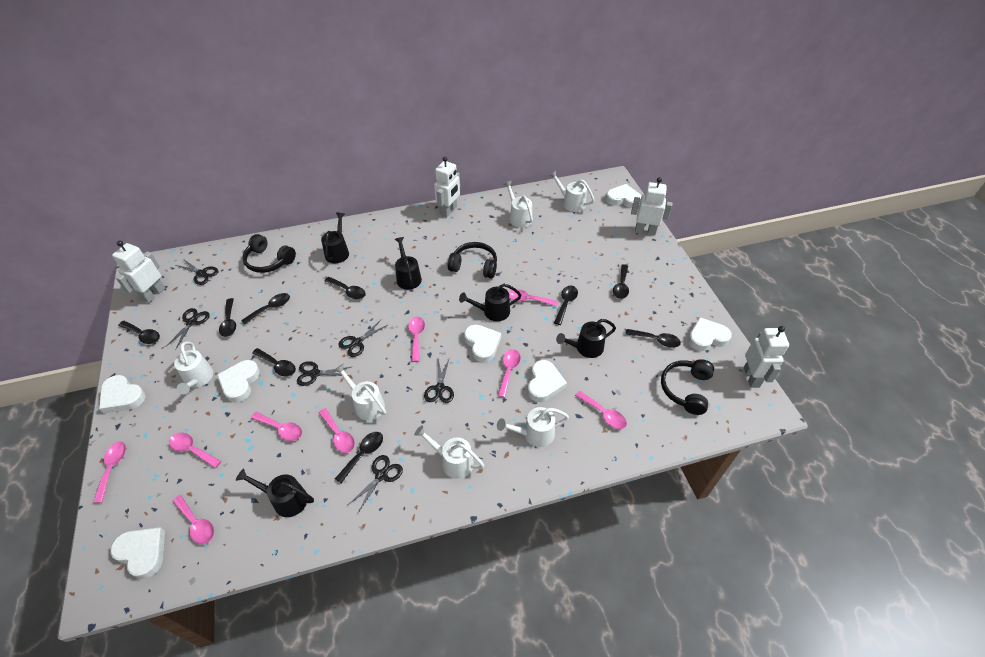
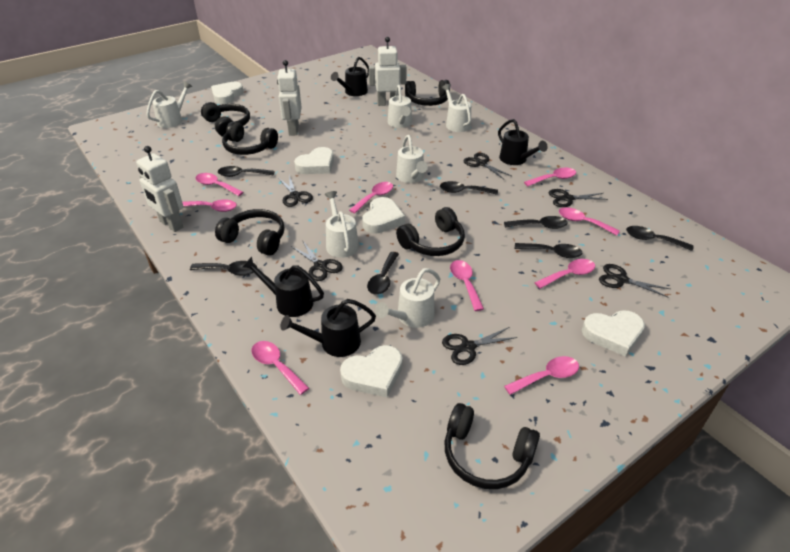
black headphones: [242,234,296,273] [448,242,497,279] [661,359,714,415] = 3 -> [201,102,250,137] [215,209,285,256] [222,121,278,155] [396,207,465,256] [405,80,450,106] [445,403,540,489] = 6
black spoon: [118,321,160,344] [219,298,236,337] [241,293,290,325] [252,348,296,376] [324,277,366,299] [335,432,383,483] [554,285,578,325] [613,264,629,299] [625,329,681,348] = 9 -> [190,261,257,276] [218,166,275,177] [367,252,399,295] [440,181,498,195] [504,216,567,229] [515,243,582,258] [626,226,694,251] = 7
black watering can: [236,468,314,517] [321,212,349,263] [395,237,422,290] [459,284,522,321] [556,319,616,358] = 5 -> [242,257,324,317] [281,299,376,357] [331,57,369,96] [498,119,548,165] = 4
white heart: [99,375,146,413] [110,527,165,579] [217,360,260,402] [464,324,501,363] [528,360,567,402] [606,184,641,208] [688,317,732,351] = 7 -> [211,82,244,104] [294,147,334,174] [340,345,403,397] [362,197,405,233] [582,310,645,357] = 5
white robot: [112,241,165,303] [434,157,460,217] [631,177,672,236] [744,326,789,388] = 4 -> [136,146,183,232] [277,60,302,135] [369,37,407,106] = 3

